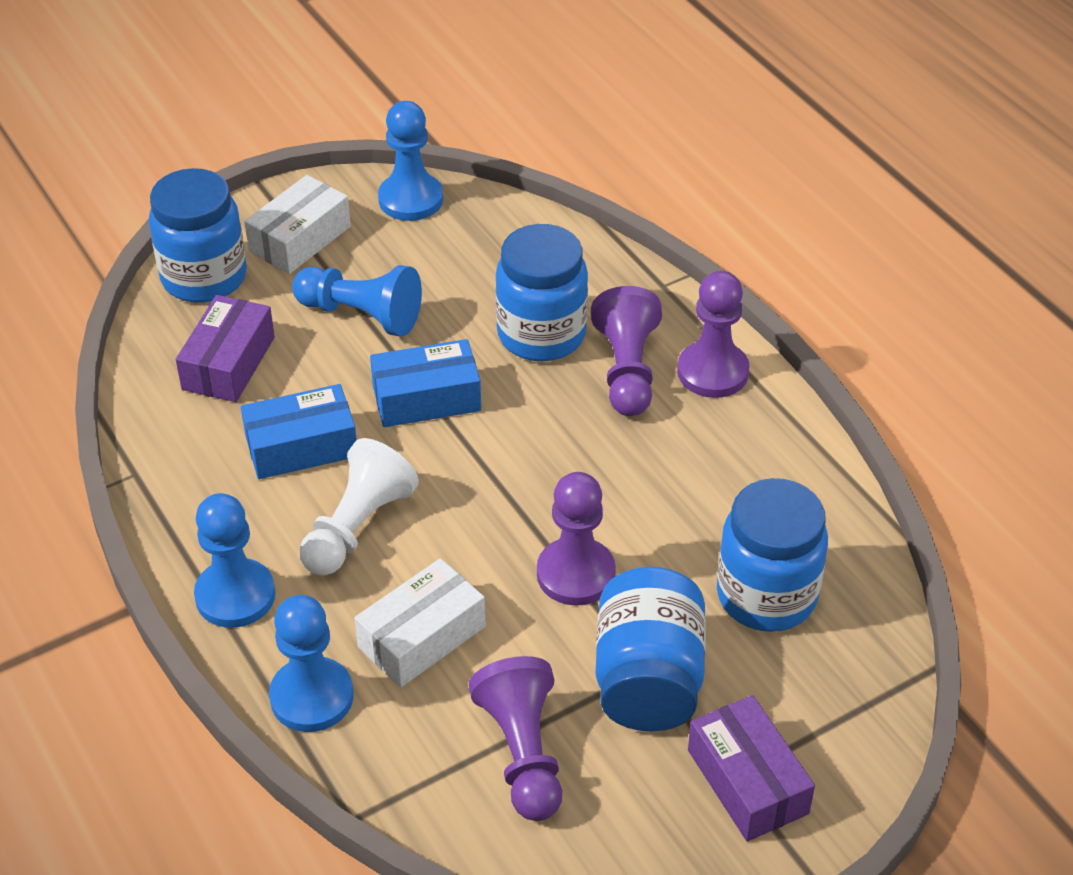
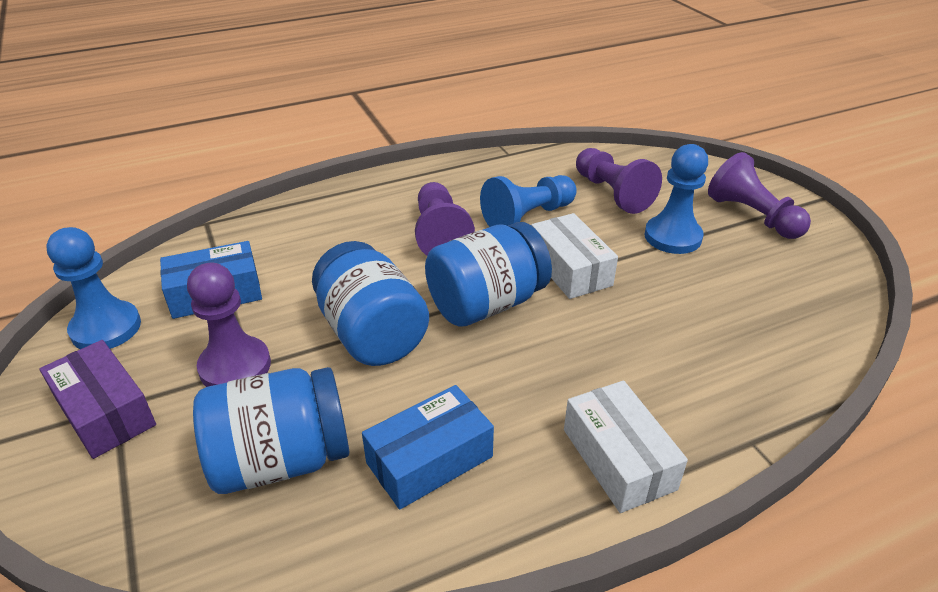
blue jar: [149,168,247,303] [495,224,588,361] [595,567,706,731] [717,478,828,632] = 4 -> [193,367,349,494] [312,241,429,366] [425,222,552,327] = 3
blue pawn: [194,493,275,628] [269,595,354,732] [292,265,422,337] [378,101,443,221] = 4 -> [46,227,141,349] [480,175,577,227] [644,144,708,254] = 3
purple box: [176,295,275,402] [688,695,815,841] = 2 -> [40,340,156,459] = 1
white pawn: [299,438,419,576] = 1 -> none = 0

